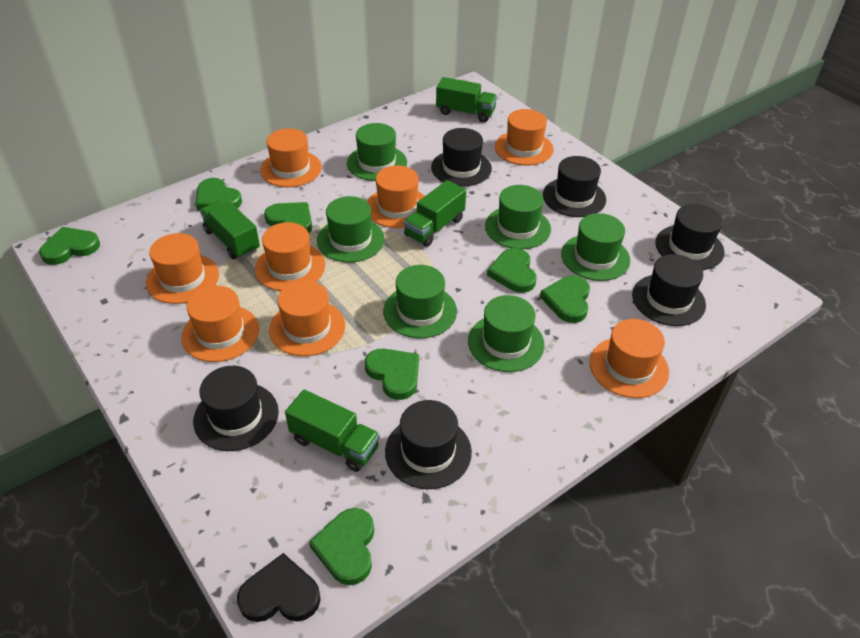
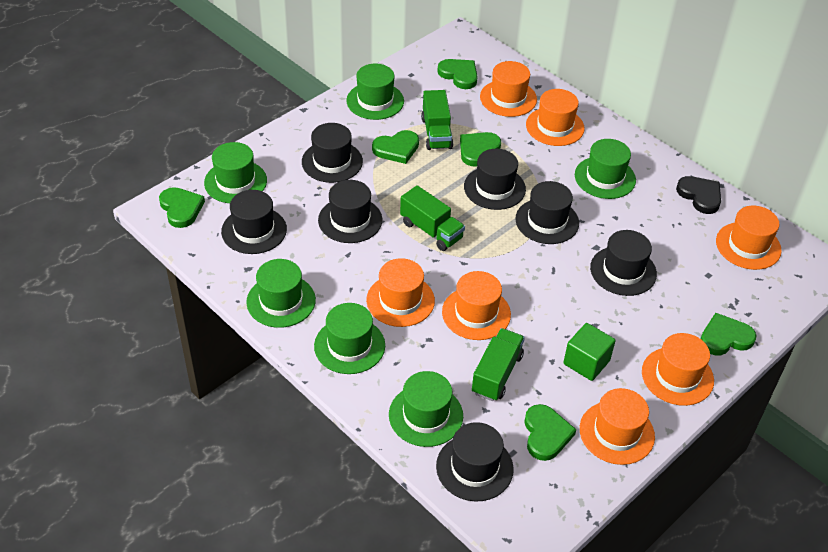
black hat: [193,366,279,451] [385,400,472,489] [431,128,492,187] [543,156,606,217] [632,254,706,326] [655,204,725,270] = 6 -> [221,190,287,254] [302,123,363,183] [318,180,383,243] [436,422,514,502] [464,149,526,210] [515,181,579,244] [590,230,657,296] = 7
green cube: none = 0 -> [563,323,616,381] = 1
green heart: [39,227,100,265] [196,178,242,211] [264,202,312,233] [309,508,374,585] [365,349,419,400] [487,248,536,293] [540,276,590,323] = 7 -> [159,187,205,228] [372,130,419,164] [437,59,478,89] [460,132,501,167] [524,404,577,461] [701,313,757,355] = 6
green truck: [200,201,260,259] [285,390,380,472] [404,180,466,247] [436,77,497,122] = 4 -> [400,185,465,251] [421,90,453,150] [472,328,525,401] = 3
orange hat: [146,233,219,304] [181,286,259,362] [255,222,325,291] [260,128,322,187] [269,281,345,356] [367,166,425,228] [495,109,554,165] [590,319,669,398] = 8 -> [366,258,435,327] [442,271,511,340] [480,61,537,117] [526,89,585,146] [580,388,655,465] [642,333,714,406] [716,206,782,270] = 7

